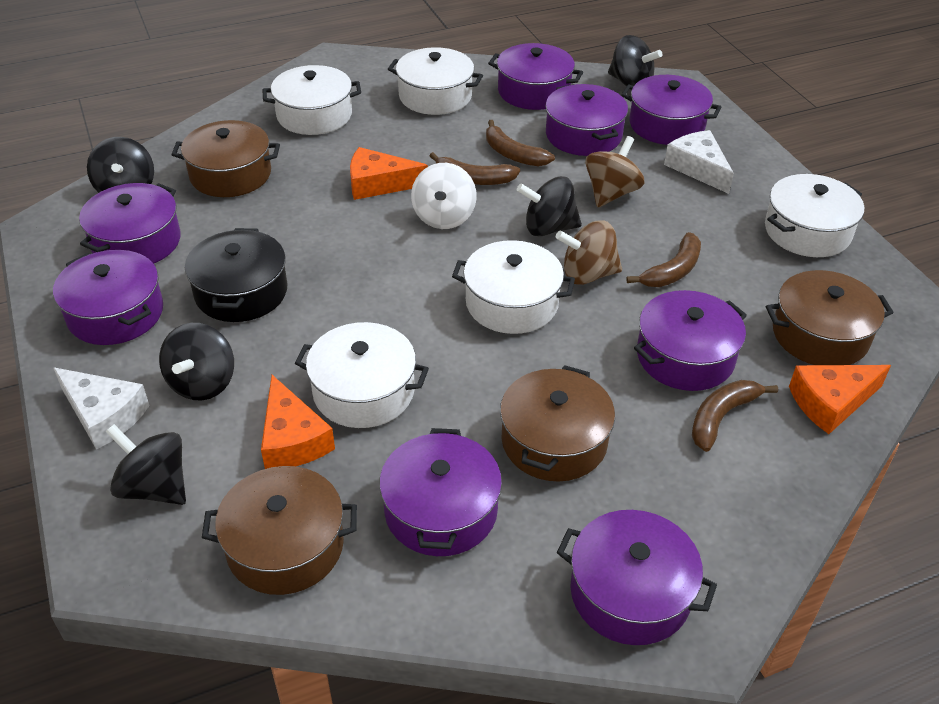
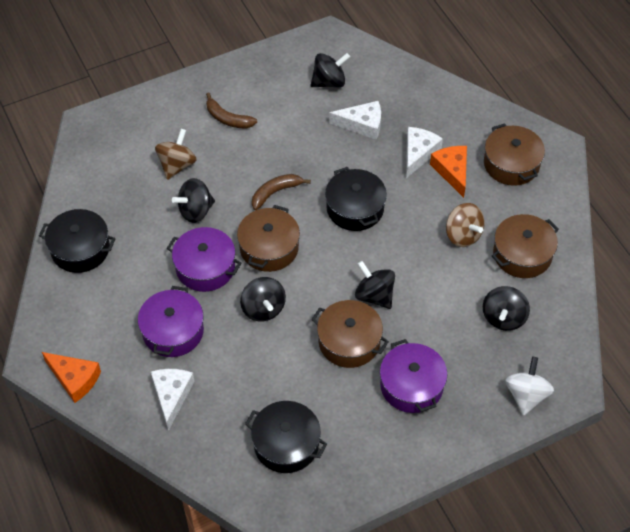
black pot: [185,228,287,322] = 1 -> [39,209,116,273] [245,401,327,473] [325,167,387,231] = 3
brown banana: [429,152,520,185] [486,120,555,167] [626,232,701,287] [692,380,778,452] = 4 -> [206,93,257,129] [252,174,311,210] = 2
orange cheese: [261,375,335,469] [350,147,428,200] [789,365,891,434] = 3 -> [42,352,101,403] [430,146,467,198] = 2
purple pot: [53,250,163,345] [79,183,181,264] [379,428,502,556] [488,43,583,110] [545,84,628,156] [557,510,717,645] [621,75,721,145] [634,290,747,391] = 8 -> [138,286,204,357] [167,227,241,292] [380,339,448,413] = 3
white cheese: [53,367,150,450] [664,130,734,194] = 2 -> [150,369,195,431] [329,101,381,140] [406,127,443,178] = 3
white pot: [263,65,361,135] [295,322,429,428] [388,47,483,115] [452,240,575,334] [765,174,864,257] = 5 -> none = 0

